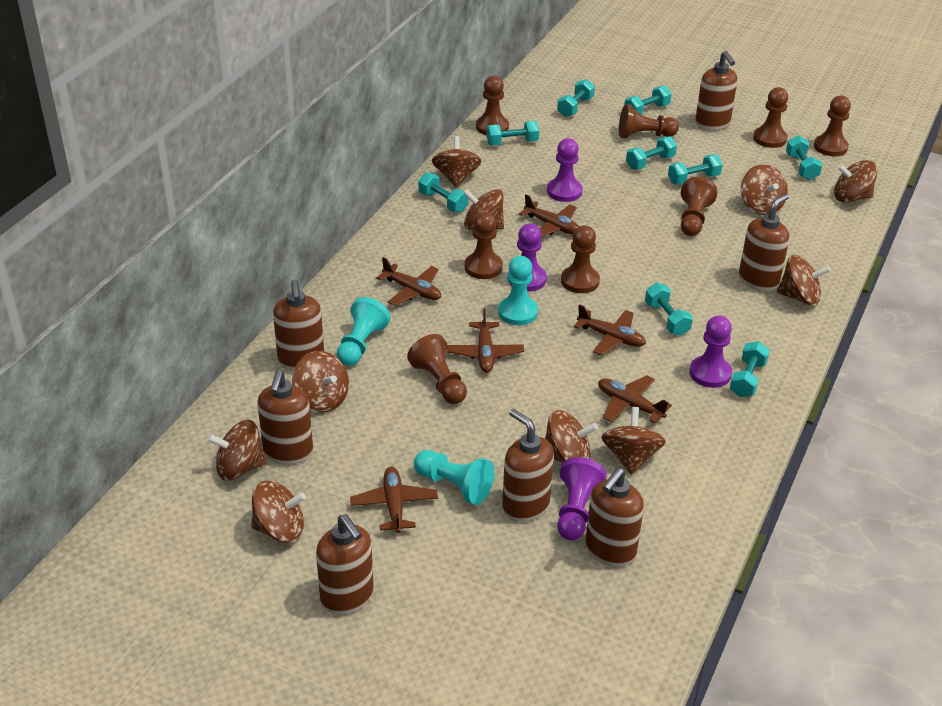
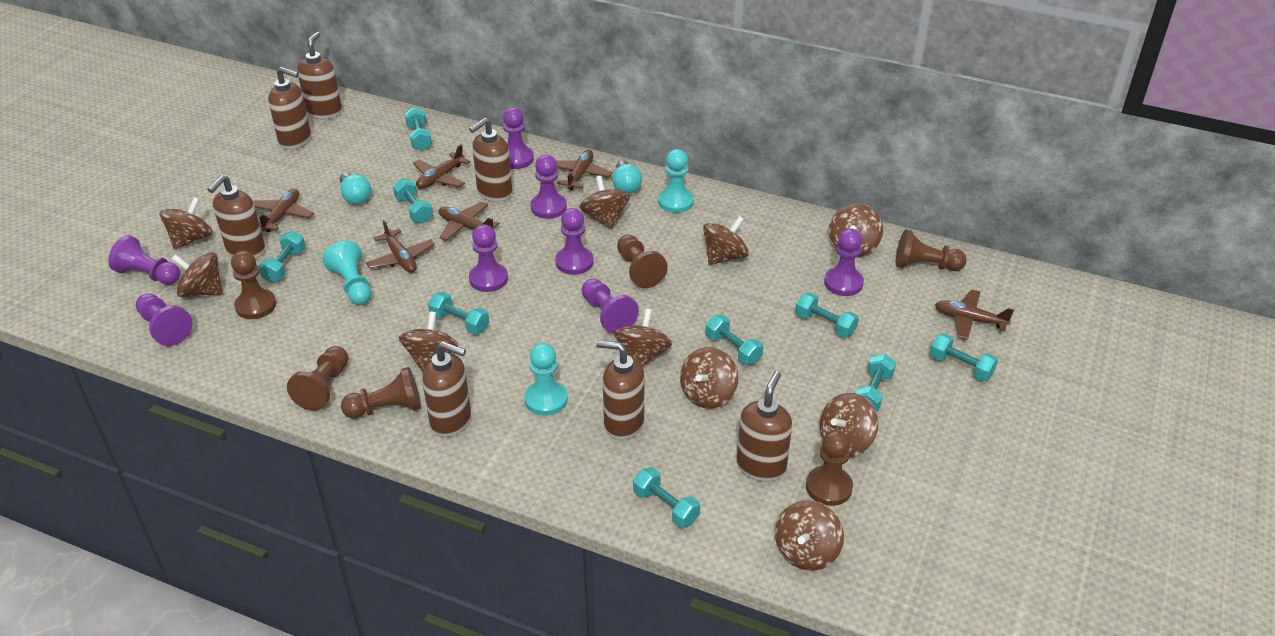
brown pawn: [407,334,467,404] [465,212,503,279] [476,76,509,135] [561,225,600,293] [619,104,679,138] [681,177,717,236] [753,87,788,148] [814,95,851,156] = 8 -> [231,251,276,319] [287,346,348,411] [341,367,421,419] [617,234,668,288] [806,430,853,506] [896,229,967,271] = 6
purple pawn: [509,223,547,291] [547,138,583,202] [557,457,607,540] [689,315,732,388] = 4 -> [108,235,180,285] [136,293,193,346] [469,224,508,292] [503,107,534,169] [531,155,567,219] [555,208,594,275] [581,278,639,334] [824,228,864,296] = 8
turquoise light bulb: none = 0 -> [340,172,371,204] [612,160,642,194] = 2

